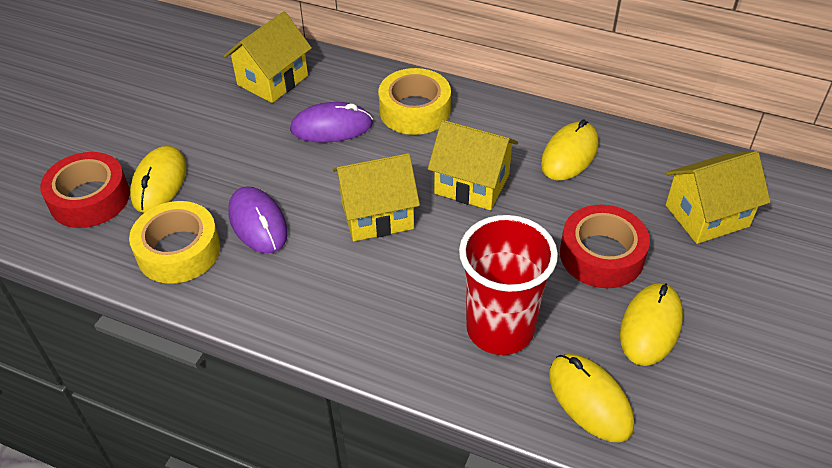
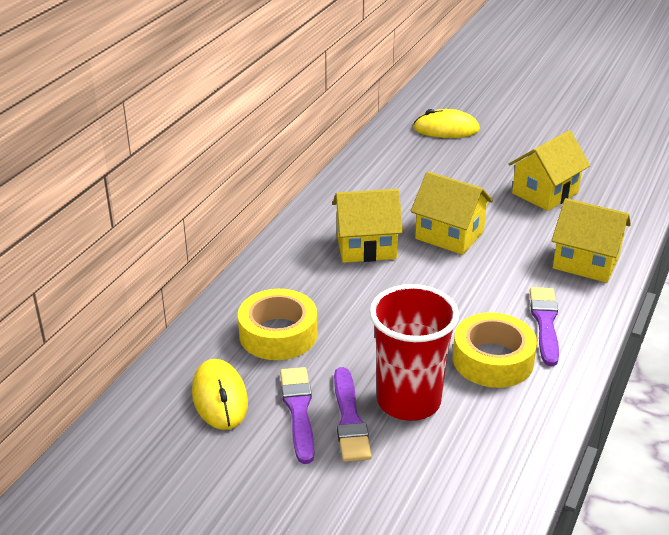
purple brush: none = 0 -> [280,367,314,464] [334,367,372,462] [530,287,559,366] = 3
purple mouse: [228,186,288,253] [290,102,373,143] = 2 -> none = 0
red tape: [40,152,130,228] [560,204,650,288] = 2 -> none = 0
yellow mouse: [130,146,187,213] [541,119,599,181] [549,354,634,443] [620,283,683,366] = 4 -> [192,359,248,430] [413,109,480,138] = 2

